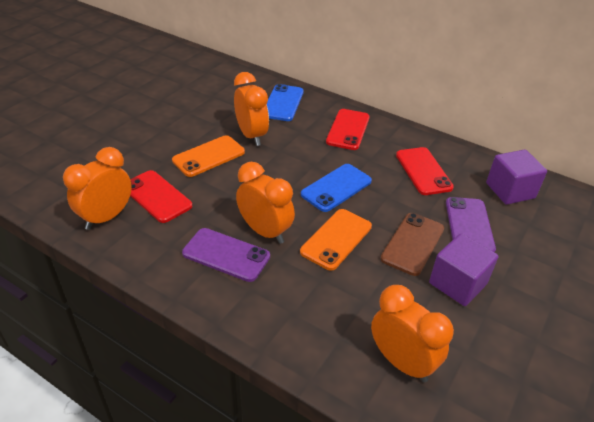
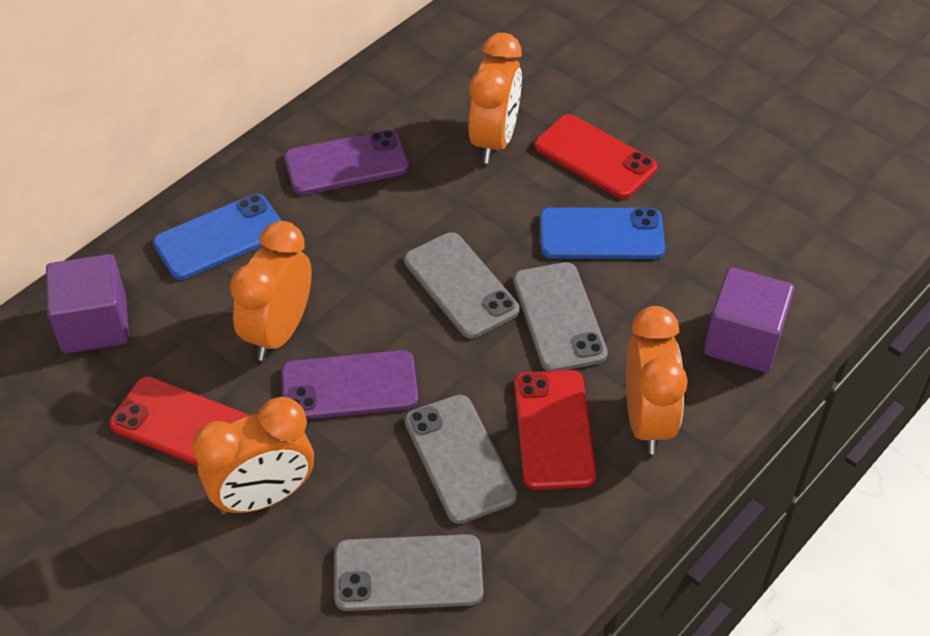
brown phone: [380,213,444,276] = 1 -> none = 0
grey phone: none = 0 -> [334,534,483,611] [404,232,519,338] [405,395,517,524] [513,262,608,371] = 4
orange phone: [172,135,245,177] [300,209,372,271] = 2 -> none = 0

